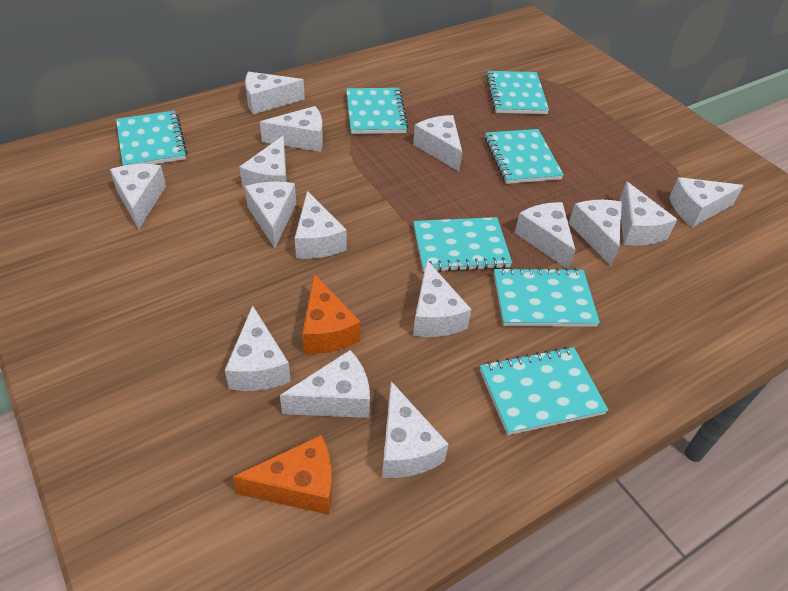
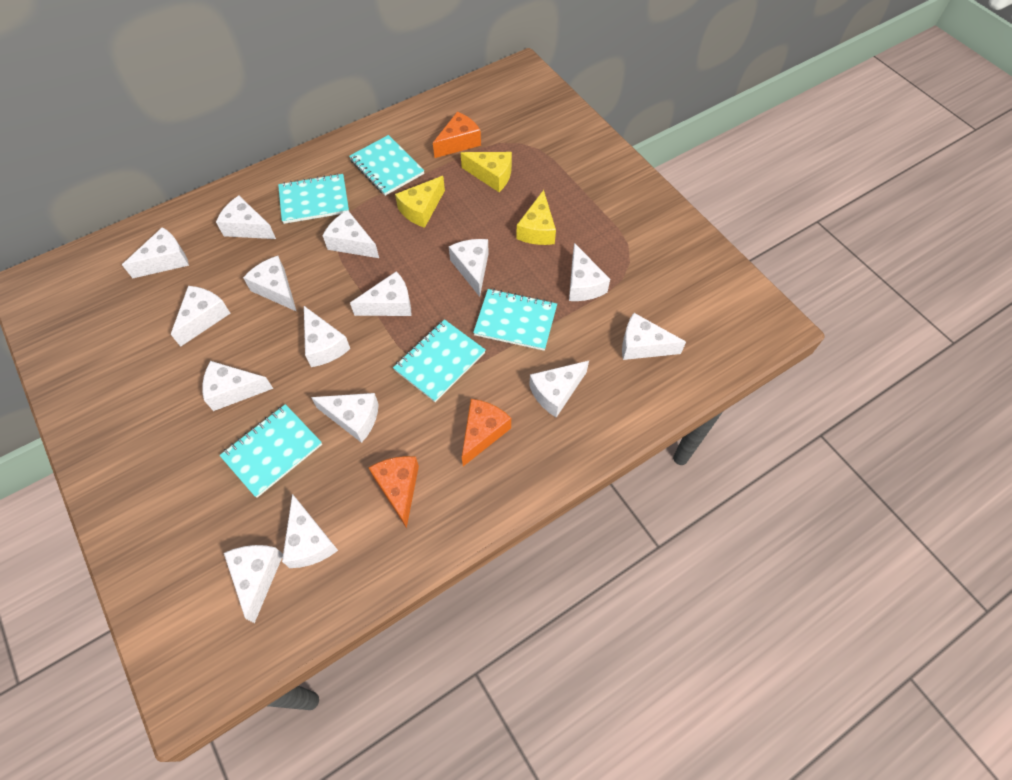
orange cheese: [232,435,332,515] [302,274,361,354] = 2 -> [368,456,419,528] [433,112,481,158] [462,399,511,466] = 3
turquoise notebook: [116,111,187,166] [346,88,408,134] [413,217,512,272] [480,347,608,435] [485,129,564,184] [486,71,549,114] [494,267,600,327] = 7 -> [219,404,322,498] [278,173,349,224] [349,135,424,196] [393,319,486,402] [473,289,557,351] = 5
yellow cheese: none = 0 -> [395,176,445,228] [461,152,512,192] [516,190,556,245] = 3

